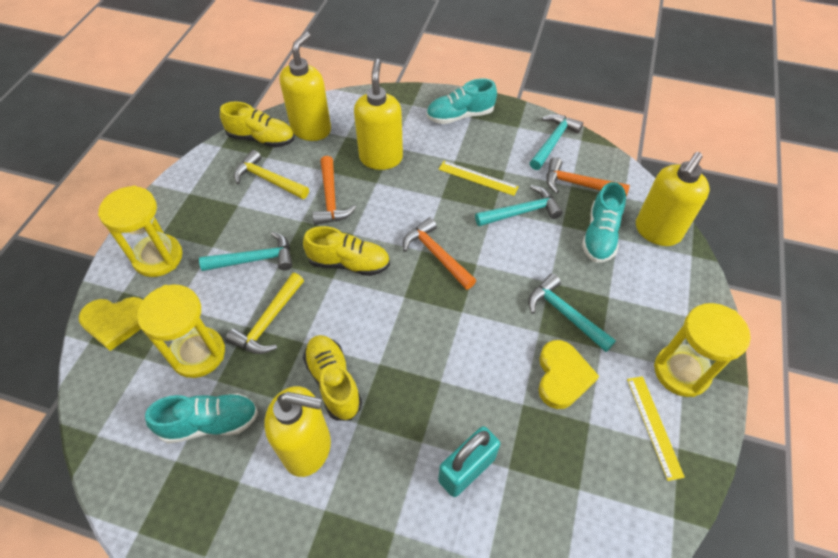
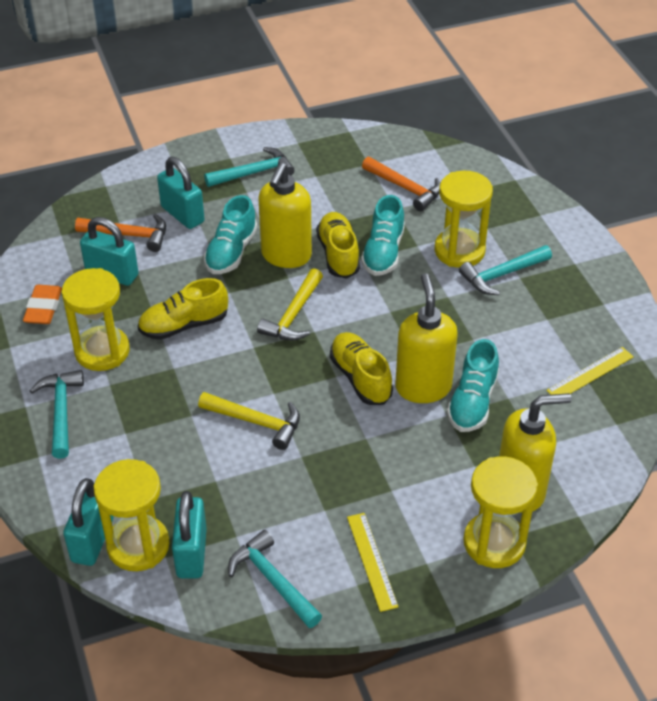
orange eraser: none = 0 -> [23,285,62,324] = 1
orange hammer: [313,156,356,225] [403,217,476,290] [546,157,630,196] = 3 -> [75,214,166,252] [362,157,440,211] = 2
turquoise padlock: [438,426,500,497] = 1 -> [63,478,113,566] [80,217,139,286] [157,157,204,229] [172,491,207,578] = 4
yellow heart: [79,297,143,351] [538,340,599,409] = 2 -> none = 0
yellow hourglass: [98,186,183,277] [137,285,225,378] [654,303,751,397] = 3 -> [62,268,130,371] [94,459,169,571] [435,171,493,268] [463,456,538,568] = 4
yellow soap dispenser: [264,386,331,477] [280,32,331,141] [354,59,403,170] [636,152,710,246] = 4 -> [258,163,312,268] [395,273,458,403] [499,393,572,513] = 3

